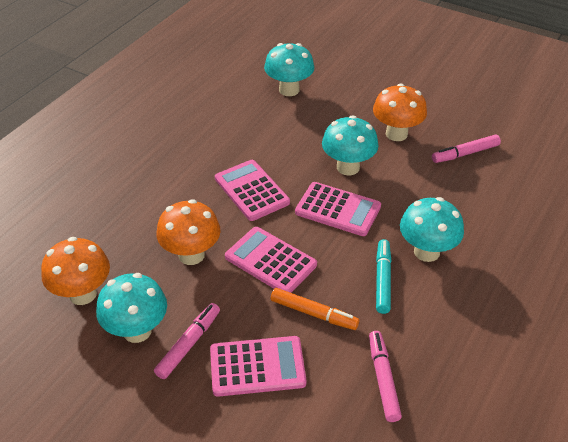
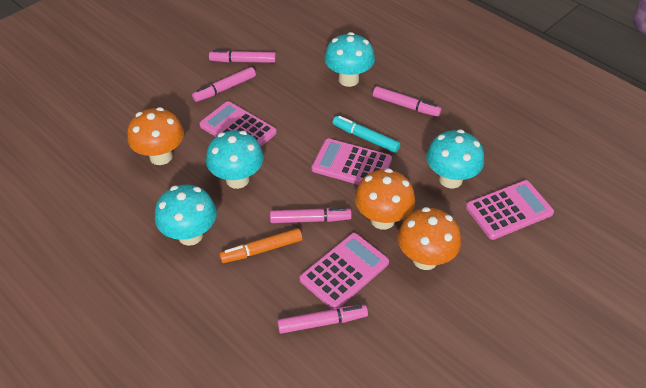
pink marker: [154,303,220,379] [369,331,402,422] [432,135,501,163] = 3 -> [192,67,256,102] [209,50,276,63] [270,208,352,223] [277,305,368,334] [373,86,441,117] = 5

